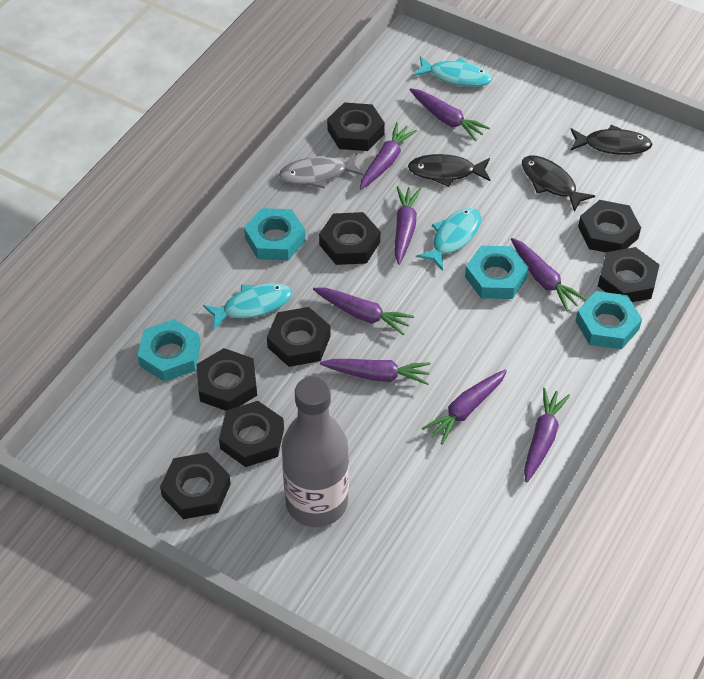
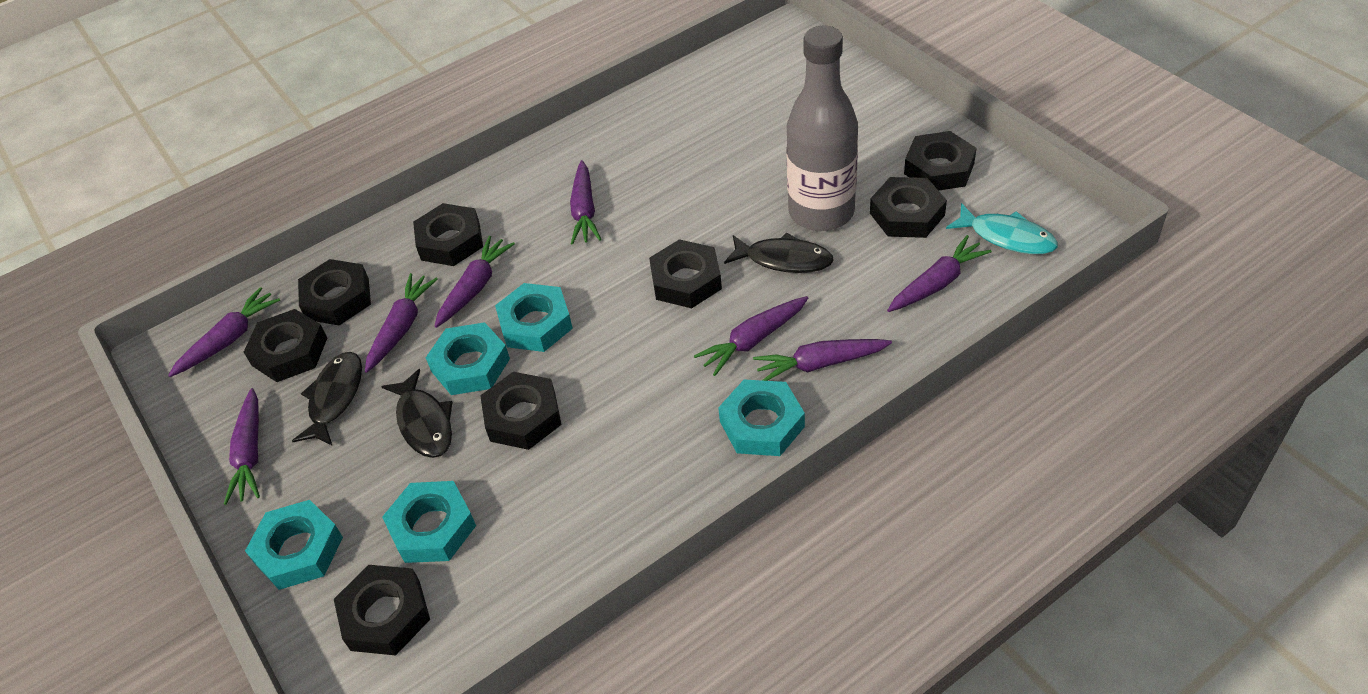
grey fish: [279,153,363,188] = 1 -> none = 0
turquoise fish: [203,283,292,330] [413,56,492,87] [416,208,481,271] = 3 -> [946,203,1058,254] = 1
turquoise nut: [137,319,201,382] [244,208,306,260] [465,246,529,299] [576,291,642,349] = 4 -> [245,500,343,590] [382,481,476,563] [426,322,510,395] [495,283,573,352] [718,380,805,456] = 5

